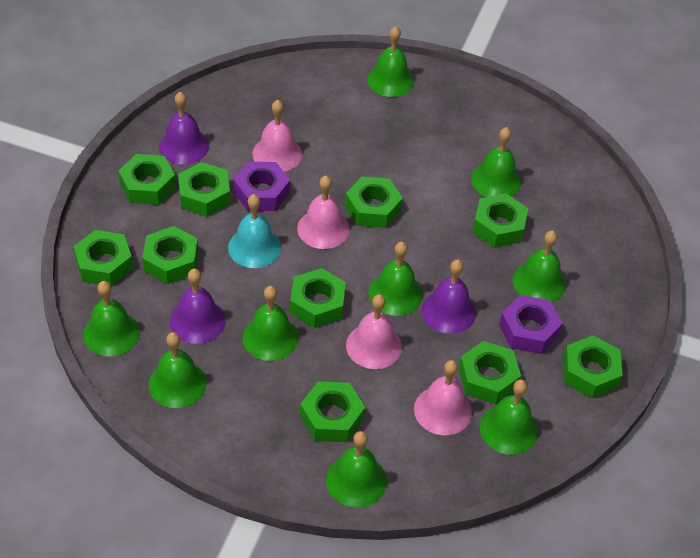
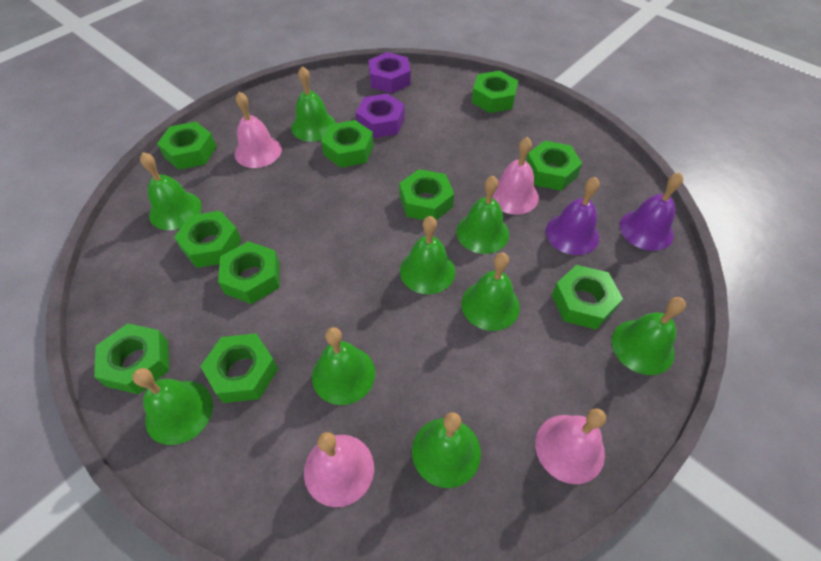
purple bell: [159,92,209,165] [170,269,226,344] [422,259,476,334] = 3 -> [546,177,600,255] [620,173,683,251] = 2
turquoise bell: [228,194,281,268] = 1 -> none = 0

